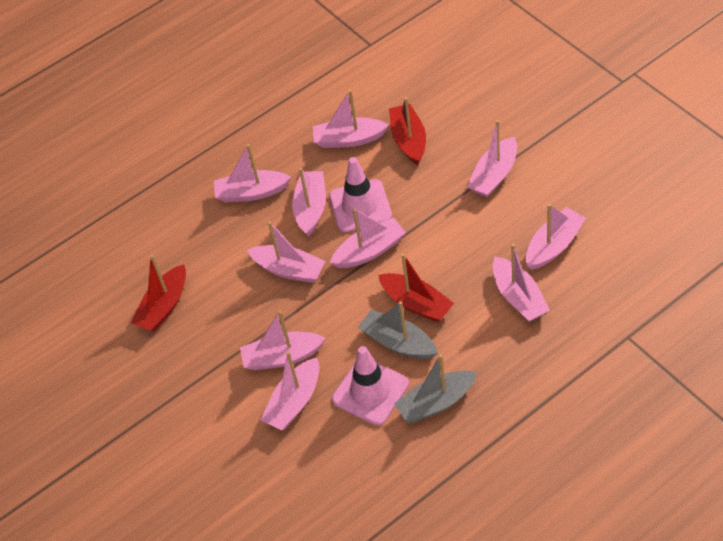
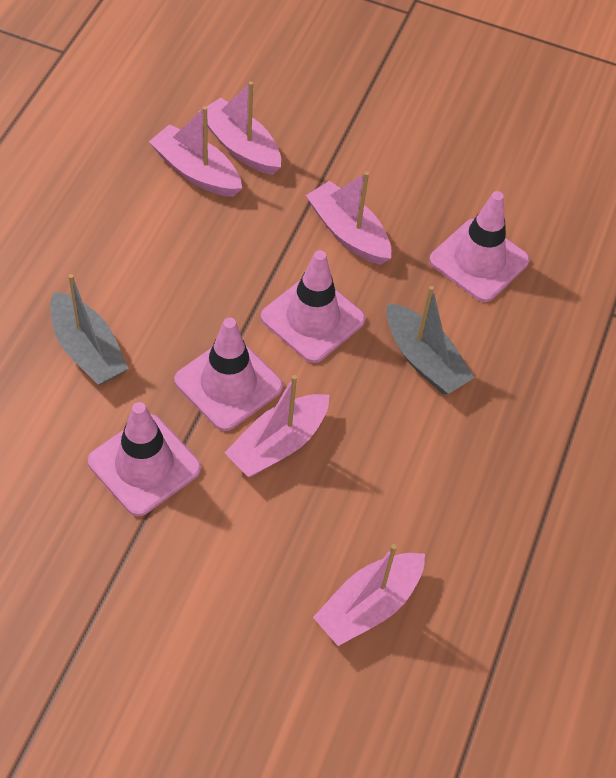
pink boat: [214,144,291,203] [240,311,325,370] [247,221,326,283] [261,351,319,430] [292,168,326,237] [313,90,389,148] [330,208,406,268] [467,120,517,197] [493,244,550,322] [526,204,586,270] = 10 -> [149,106,242,197] [198,81,281,175] [225,375,329,477] [306,172,391,265] [313,544,425,646] = 5
pink traffic cone: [329,157,392,232] [332,346,409,426] = 2 -> [88,402,201,516] [174,317,283,431] [261,250,366,363] [429,191,530,302] = 4
red boat: [131,255,186,332] [378,253,454,322] [389,97,426,165] = 3 -> none = 0

